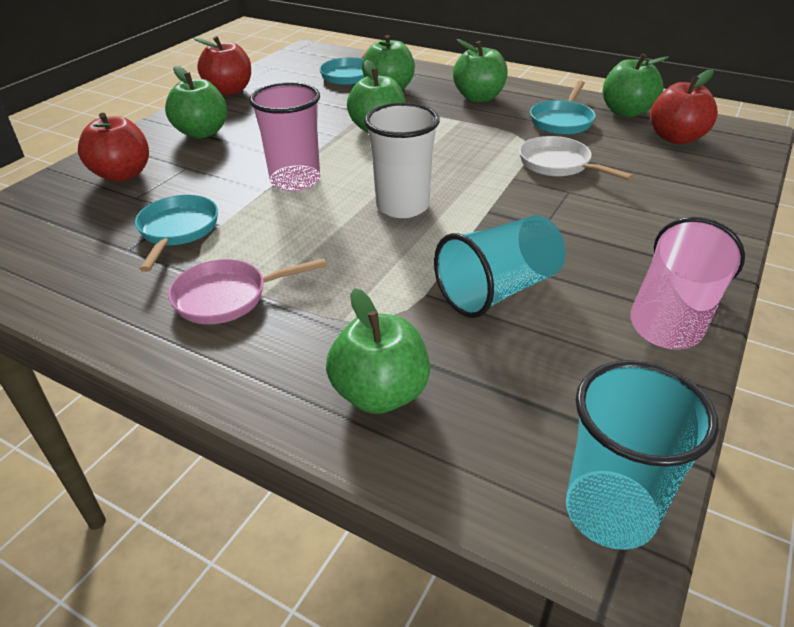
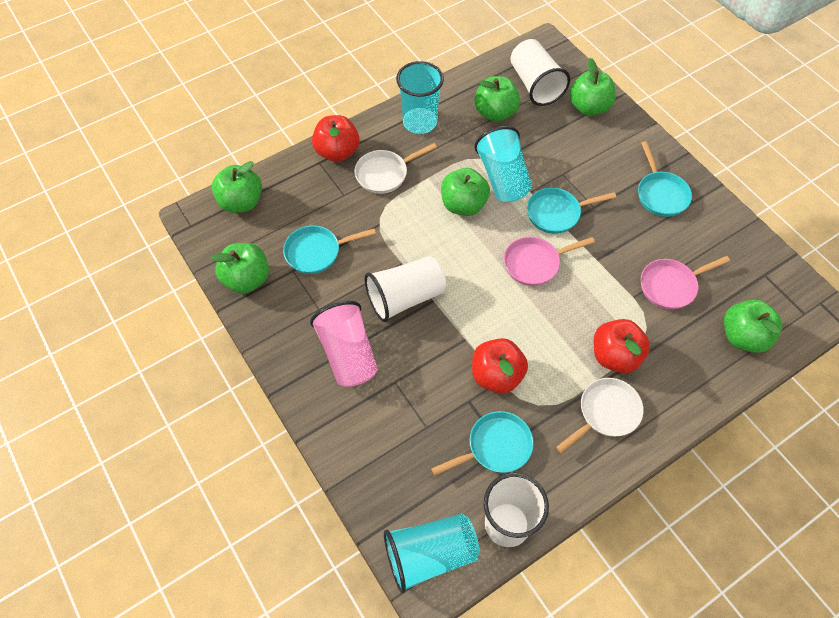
pink cup: [249,82,320,191] [630,217,745,349] = 2 -> [310,301,378,387] = 1
pink pan: [168,258,327,324] = 1 -> [504,237,595,286] [641,256,730,309] = 2
turquoise cup: [434,215,566,318] [566,360,718,550] = 2 -> [384,514,480,593] [396,61,444,134] [474,126,532,202] = 3
turquoise pan: [135,195,218,272] [320,42,376,85] [530,80,596,135] = 3 -> [283,225,376,274] [431,411,534,476] [527,188,617,234] [638,141,692,217] = 4
white cup: [364,103,440,218] = 1 -> [364,256,446,322] [484,473,549,547] [510,39,570,106] = 3
white pan: [519,136,634,180] = 1 -> [355,143,437,194] [556,378,644,453] = 2

